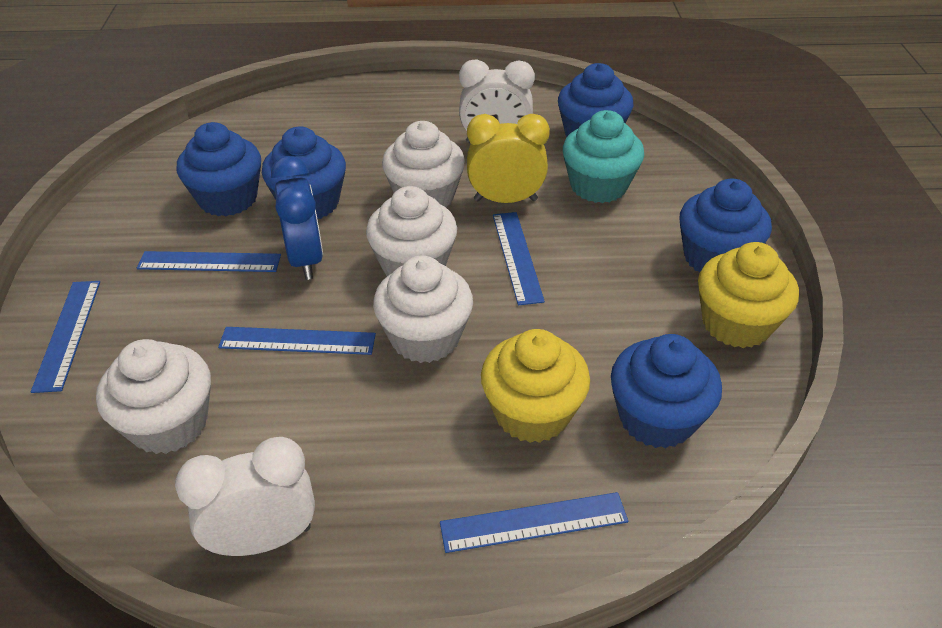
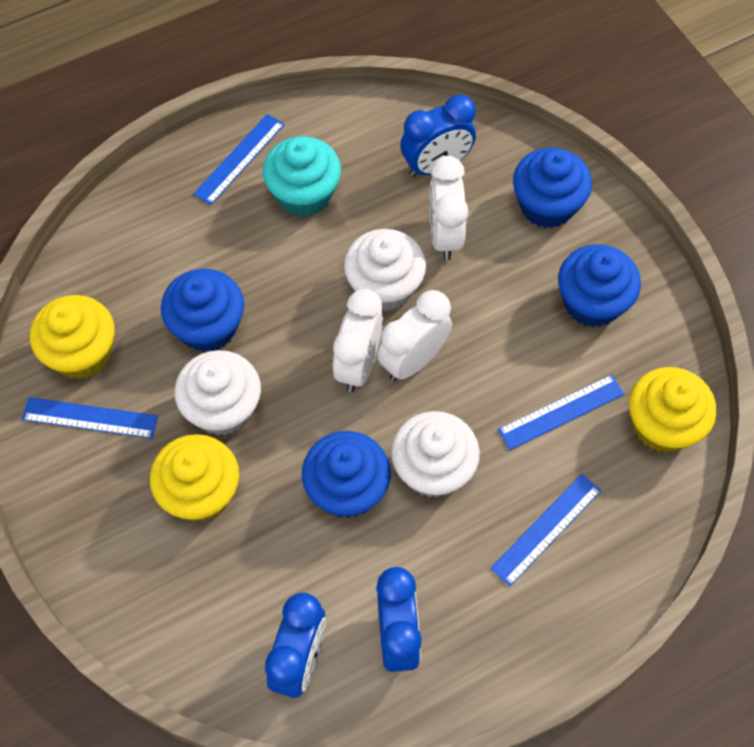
blue clock: [271,156,323,280] = 1 -> [265,593,326,698] [376,567,422,672] [401,94,476,177] = 3
blue cupcake: [176,122,261,216] [262,127,346,219] [558,63,633,137] [611,334,722,448] [680,179,772,272] = 5 -> [161,269,244,352] [302,431,391,518] [513,148,592,228] [558,244,641,327] = 4
blue ruler: [31,281,100,393] [137,251,281,272] [218,327,376,355] [440,492,628,553] [493,212,545,305] = 5 -> [22,397,158,439] [193,114,285,205] [490,474,601,587] [498,374,625,450] = 4
white clock: [175,437,315,556] [459,59,535,143] = 2 -> [333,289,383,392] [377,290,452,382] [429,156,468,261] = 3
white cupcake: [96,339,211,454] [366,186,457,276] [373,256,473,363] [382,121,465,208] = 4 -> [174,350,261,435] [344,229,426,312] [391,411,480,498] = 3
yellow clock: [467,114,550,203] = 1 -> none = 0
yellow cupcake: [481,329,590,443] [698,242,799,348] = 2 -> [30,295,115,379] [150,434,239,522] [629,367,717,453] = 3

